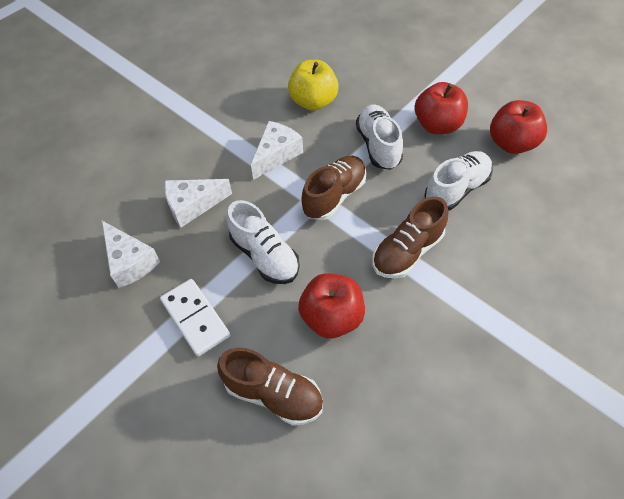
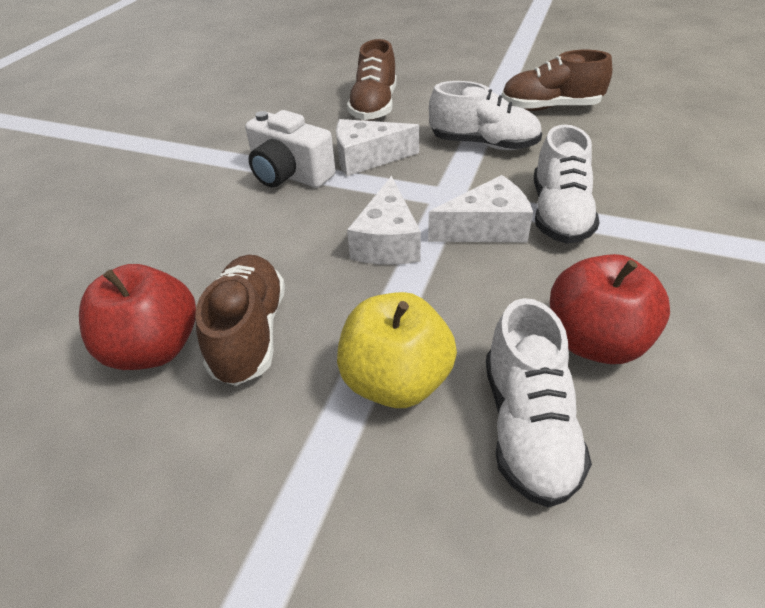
red apple: [298,273,365,338] [415,82,468,134] [490,100,547,154] = 3 -> [79,264,196,370] [550,254,670,364] = 2
white camera: none = 0 -> [245,110,335,188] = 1
white domino: [160,279,230,357] = 1 -> none = 0

